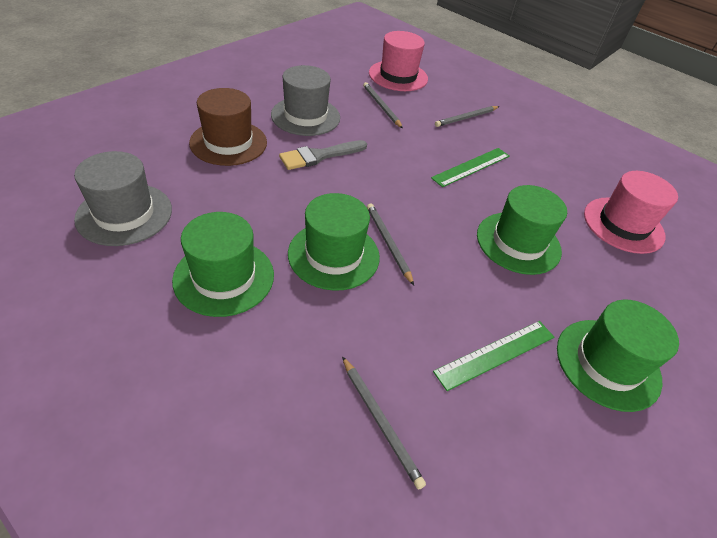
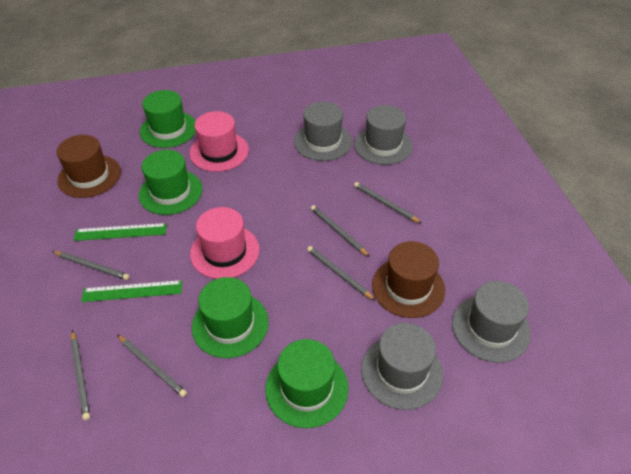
brown hat: [189,88,267,166] = 1 -> [57,135,121,198] [372,241,445,318] = 2
grey brush: [279,140,367,170] = 1 -> none = 0
grey hat: [74,151,172,246] [271,65,340,136] = 2 -> [294,102,352,161] [354,105,413,165] [361,323,443,410] [452,281,531,363] = 4
grey pencil: [342,356,426,490] [363,82,403,128] [367,203,414,286] [435,106,499,127] = 4 -> [52,251,130,280] [70,330,90,420] [117,335,187,397] [307,246,376,301] [311,205,370,257] [354,182,422,224] = 6

